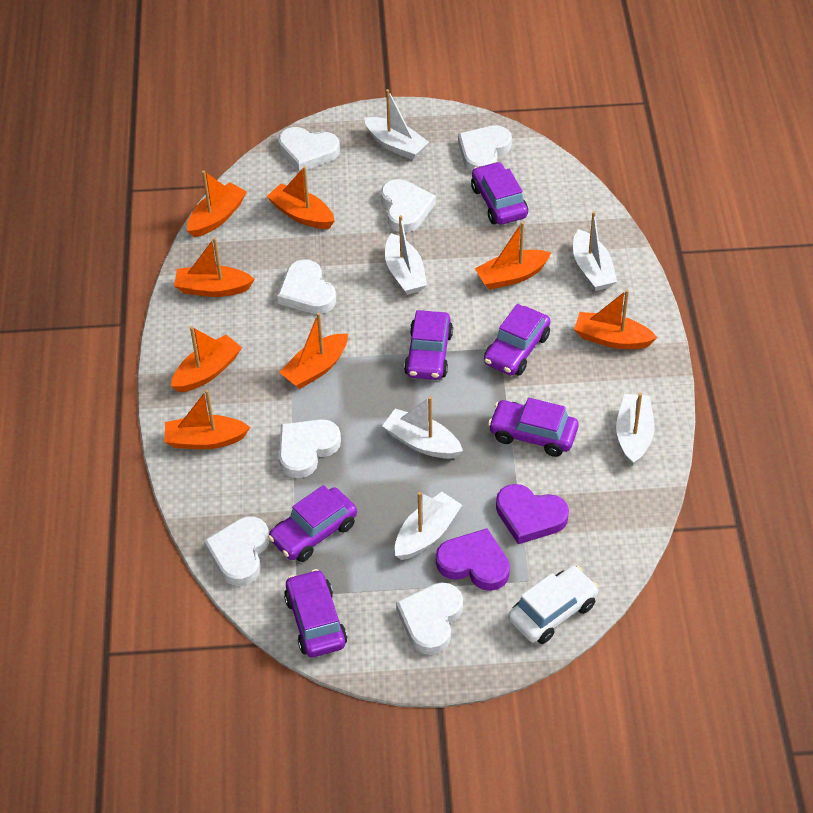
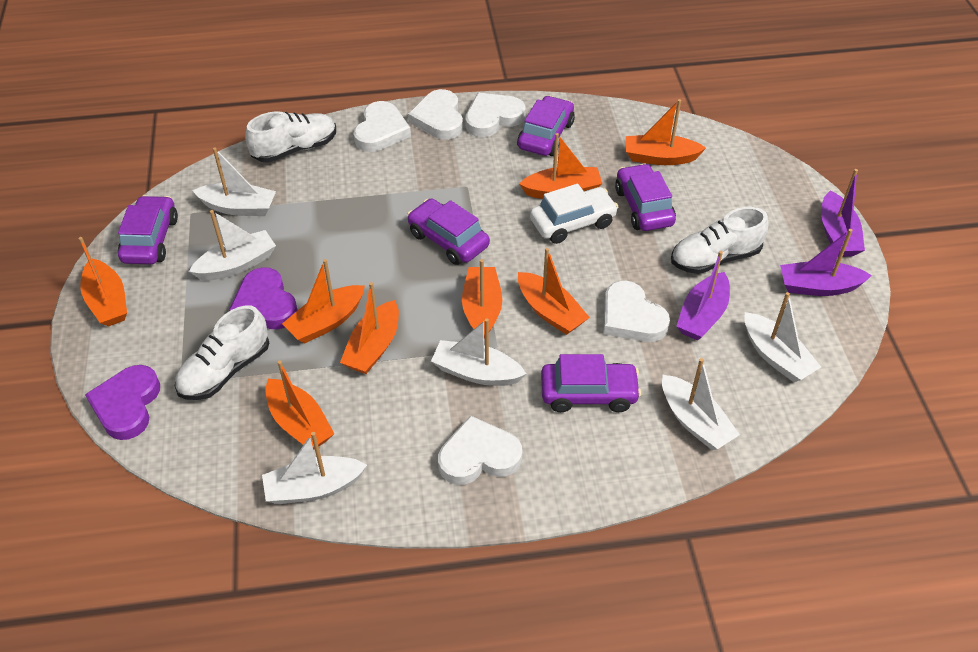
purple boat: none = 0 -> [676,251,730,340] [780,229,872,296] [821,169,865,257] = 3
purple car: [268,485,357,562] [284,569,347,657] [404,310,453,380] [471,161,528,225] [484,304,550,376] [488,398,578,457] = 6 -> [118,195,178,264] [407,199,490,265] [517,95,575,156] [541,354,641,412] [615,163,676,231] = 5
white heart: [204,517,269,586] [277,260,336,314] [278,127,340,172] [279,419,341,478] [381,179,436,232] [396,582,463,655] [458,125,512,172] = 7 -> [353,101,411,152] [408,89,463,140] [438,415,522,485] [465,93,525,137] [604,280,670,342] = 5
white shoe: none = 0 -> [175,305,269,400] [245,111,336,162] [671,207,769,274] = 3

